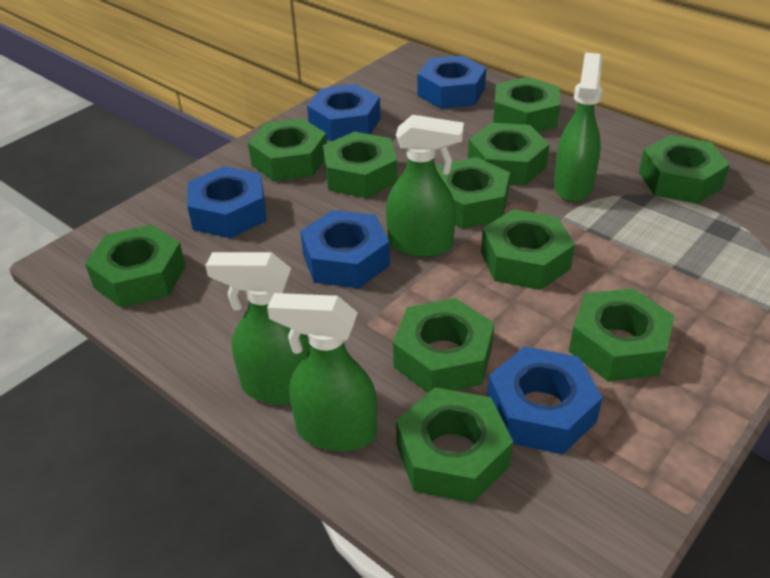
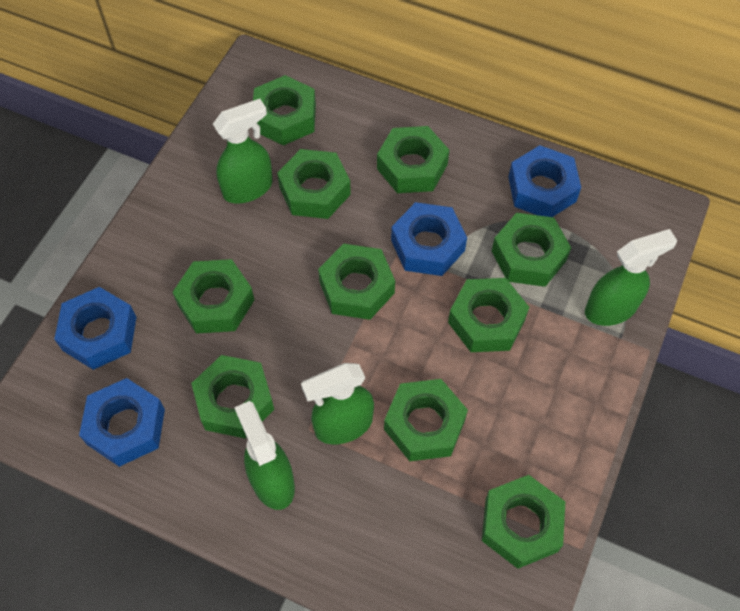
blue nut: [187,166,267,238] [300,210,390,288] [307,84,381,141] [418,55,486,109] [487,346,603,454] = 5 -> [54,287,136,370] [79,378,165,467] [391,202,467,276] [508,145,581,217] = 4
green nut: [85,225,186,308] [248,118,327,182] [323,131,398,198] [393,298,494,393] [396,388,513,503] [436,157,510,229] [468,123,550,185] [481,209,575,290] [493,77,560,132] [569,288,675,382] [639,135,730,204] = 11 -> [172,259,254,334] [191,355,274,438] [253,75,316,146] [277,149,351,219] [318,244,395,320] [377,126,449,193] [384,379,468,461] [448,278,529,352] [482,475,565,569] [492,213,571,287] = 10

